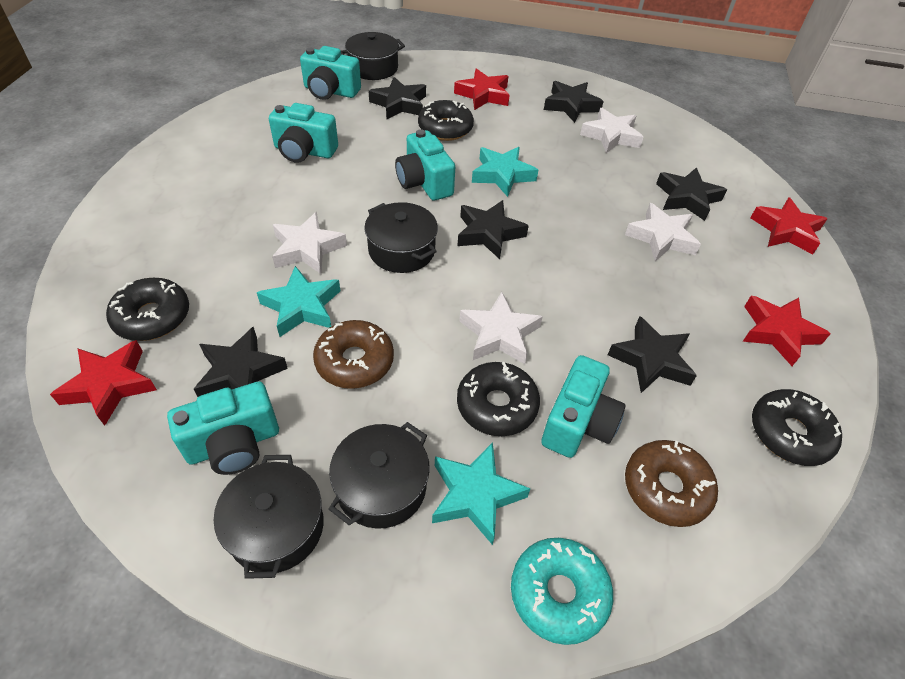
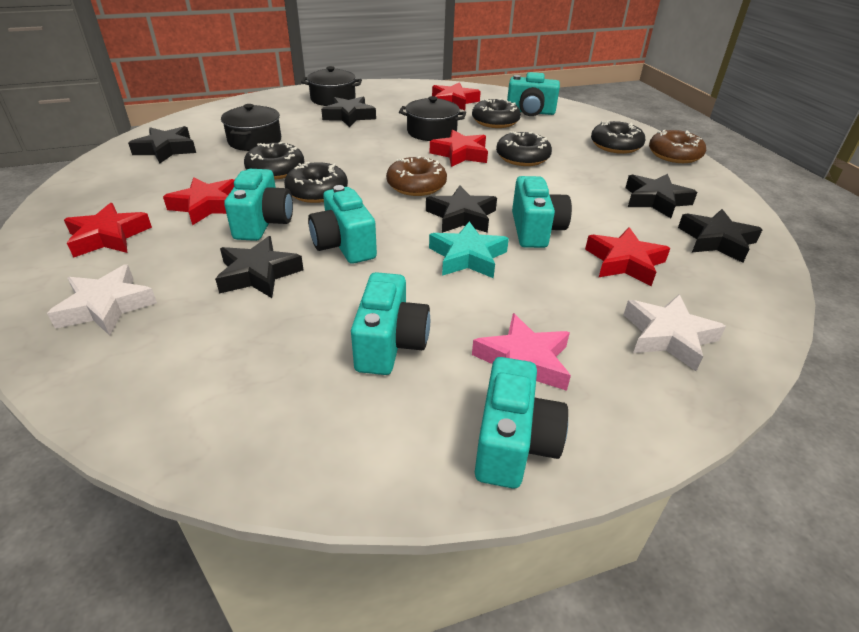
black donut: [106,278,189,341] [418,100,474,141] [457,362,540,436] [752,389,842,466] = 4 -> [244,142,304,180] [284,162,348,203] [472,98,521,128] [496,131,552,166] [591,120,645,154] = 5
black pot: [214,455,324,579] [329,422,430,529] [341,32,405,80] [364,202,438,273] = 4 -> [221,104,281,151] [301,66,362,106] [399,96,466,141] = 3
pink star: none = 0 -> [472,313,571,391] = 1
red star: [50,340,157,426] [454,68,510,110] [743,296,831,366] [751,197,827,254] = 4 -> [64,203,152,258] [163,177,234,225] [430,130,488,167] [432,82,481,110] [585,227,670,286] = 5
turquoise camera: [167,381,279,475] [269,103,338,163] [300,46,361,100] [395,129,455,201] [541,355,626,458] = 5 -> [224,169,293,241] [308,185,377,264] [351,272,430,375] [475,357,568,489] [507,72,560,116] [512,176,572,248] = 6
turquoise donut: [511,538,613,645] = 1 -> none = 0
turquoise star: [257,266,340,337] [432,442,530,545] [472,147,538,197] = 3 -> [429,222,509,278] = 1
white star: [272,212,347,274] [459,292,543,364] [580,108,643,153] [625,203,701,261] = 4 -> [47,264,157,336] [624,294,726,371] = 2

